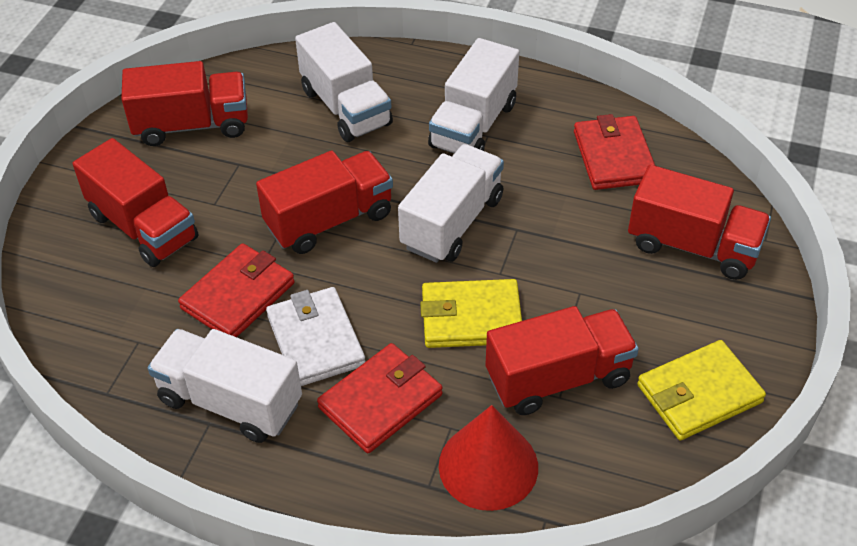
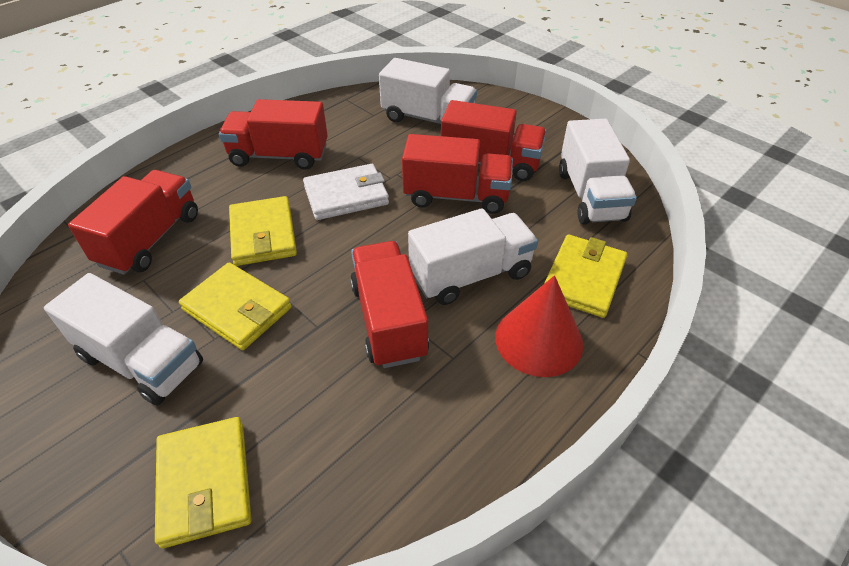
red wallet: [178,243,295,337] [317,343,442,453] [574,114,655,190] = 3 -> none = 0
yellow wallet: [420,279,522,348] [637,340,766,440] = 2 -> [155,417,252,548] [179,262,291,350] [229,196,297,266] [544,234,628,318] = 4

